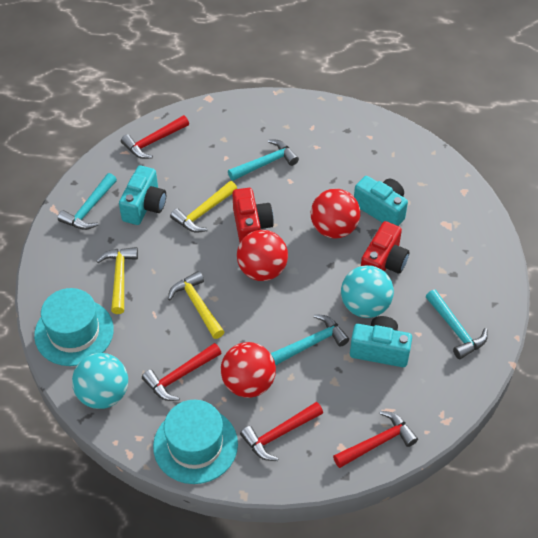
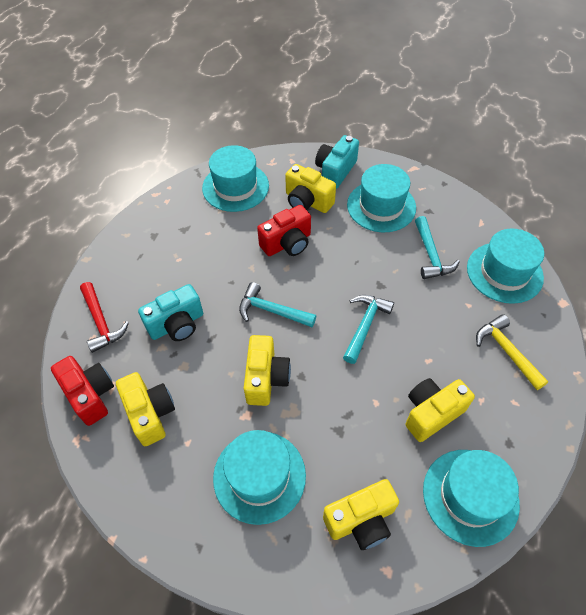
red ball: [221,342,276,398] [237,230,288,281] [311,189,360,238] = 3 -> none = 0
red hammer: [121,115,189,159] [142,343,221,401] [240,402,323,461] [333,411,418,468] = 4 -> [80,282,129,353] = 1
turquoise ball: [72,353,128,409] [341,265,394,318] = 2 -> none = 0
turquoise camera: [119,165,166,225] [350,316,412,367] [354,176,408,226] = 3 -> [138,284,203,341] [315,135,359,189] = 2
turquoise hammer: [58,173,117,230] [228,139,299,181] [271,314,349,365] [426,290,488,359] = 4 -> [239,282,316,327] [343,295,394,364] [415,216,460,279] = 3
turquoise hat: [34,288,114,366] [153,400,238,484] = 2 -> [202,145,269,212] [213,430,306,525] [347,164,416,232] [423,450,520,547] [467,228,544,304] = 5
yellow camera: none = 0 -> [116,372,175,446] [244,335,291,406] [285,164,336,213] [323,479,399,550] [406,378,475,442] = 5
yellow hammer: [96,247,138,314] [168,271,224,339] [170,181,237,233] = 3 -> [476,314,549,390] = 1

